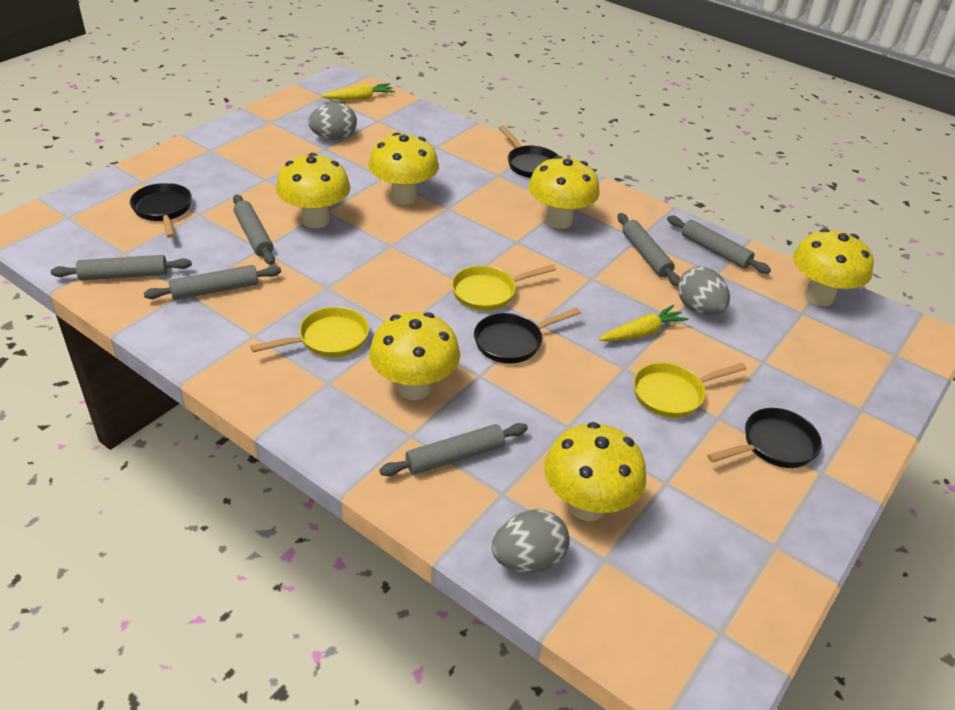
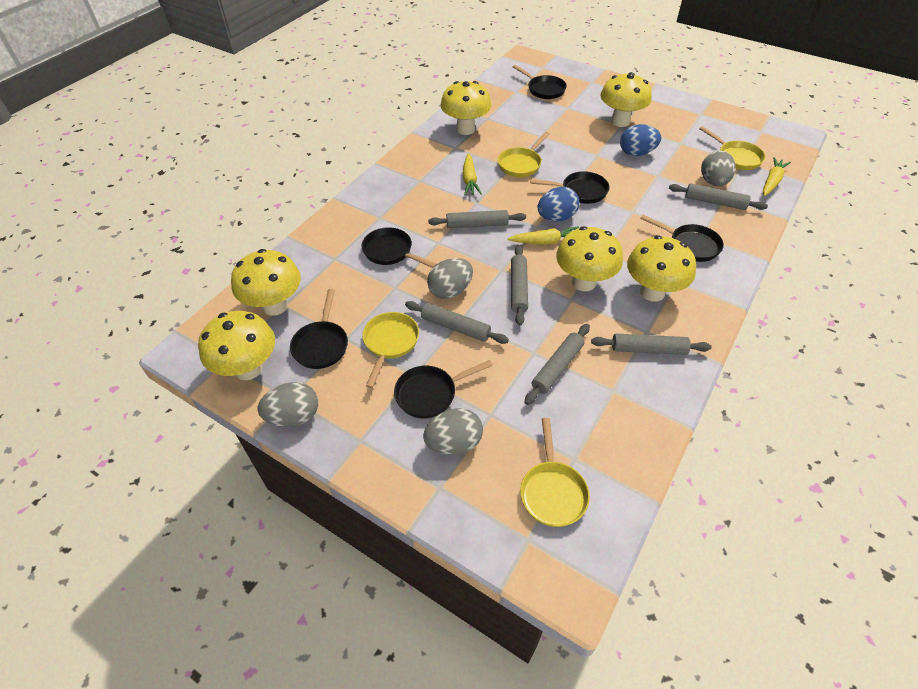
black pan: [130,183,192,238] [474,308,581,364] [499,125,558,178] [707,408,822,468] = 4 -> [290,289,348,369] [362,227,436,268] [394,360,493,418] [513,65,567,99] [531,171,609,204] [640,215,724,262] = 6
blue egg: none = 0 -> [538,187,579,222] [620,124,661,156] = 2
grey egg: [308,103,357,140] [492,509,570,573] [678,267,730,316] = 3 -> [258,382,318,427] [423,408,483,455] [427,258,473,299] [701,151,736,186] = 4
yellow carrot: [321,83,395,100] [599,305,689,341] = 2 -> [462,153,482,195] [508,226,579,244] [763,157,791,196] = 3
yellow pan: [250,307,369,357] [452,265,556,311] [633,362,746,418] = 3 -> [362,312,419,388] [498,132,550,177] [520,418,590,527] [699,126,766,170] = 4

